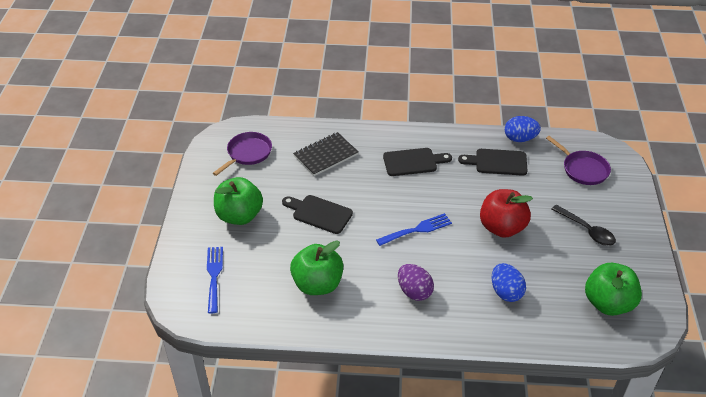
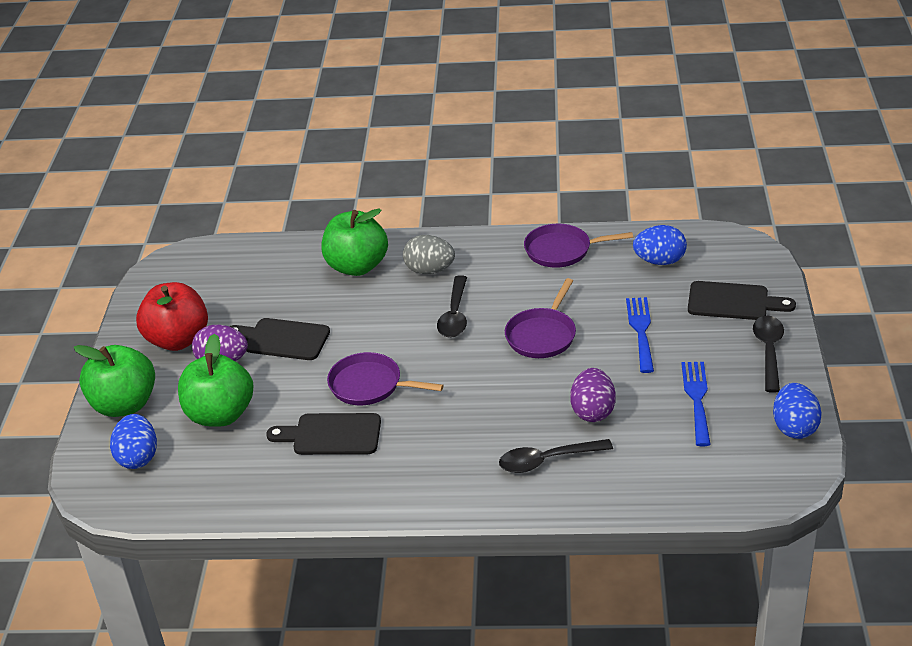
black notebook: [293,132,358,176] = 1 -> none = 0
black spoon: [551,205,616,246] = 1 -> [437,275,467,338] [499,439,613,473] [753,315,784,393] = 3
blue egg: [492,263,526,302] [505,116,541,142] = 2 -> [110,414,157,469] [633,225,687,265] [773,383,822,439] = 3
grey egg: none = 0 -> [403,235,455,274] = 1
purple egg: [398,264,434,301] = 1 -> [192,325,248,362] [570,368,616,422] = 2
purple pan: [213,132,272,176] [546,136,611,185] = 2 -> [327,352,444,405] [505,278,576,358] [524,224,633,268] = 3

